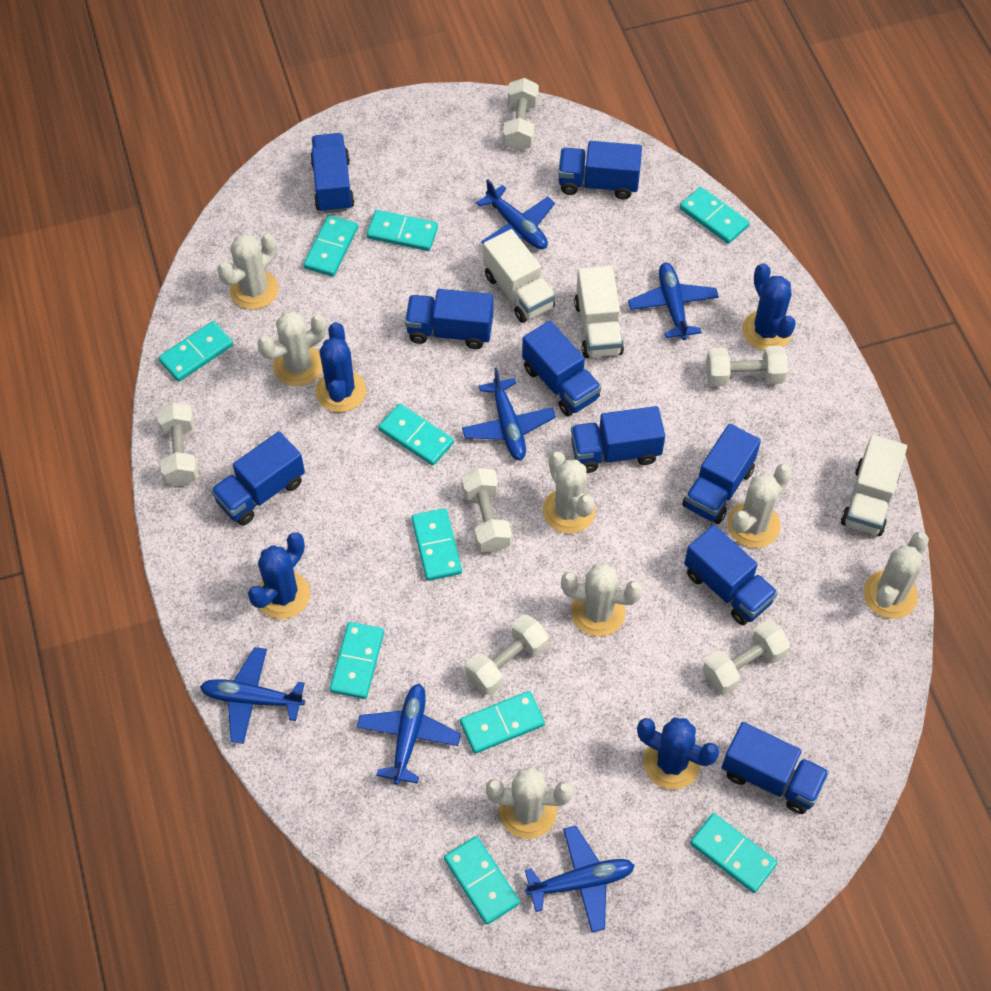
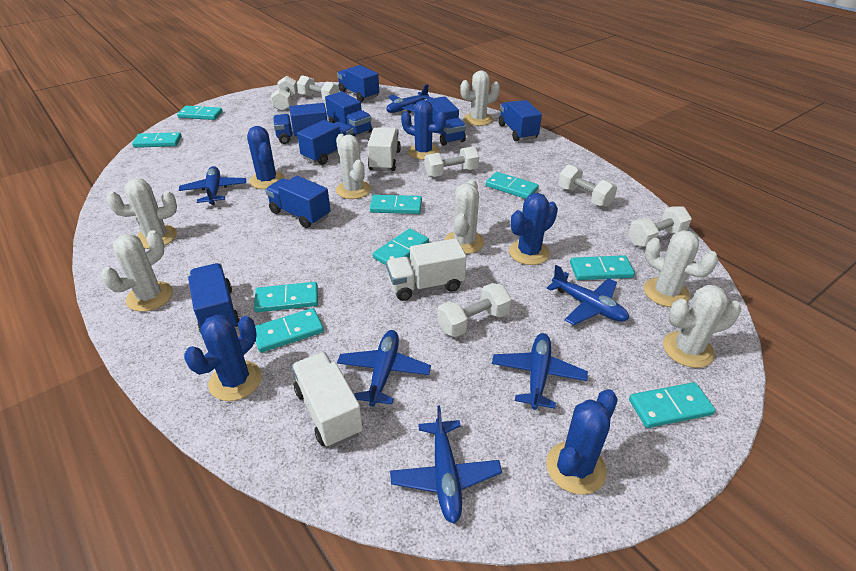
blue cactus: [248,532,310,619] [315,322,366,412] [637,718,719,790] [742,263,796,351] = 4 -> [184,315,262,401] [247,126,285,189] [401,100,446,160] [509,193,558,265] [546,389,618,495] = 5
blue truck: [211,431,305,526] [310,133,354,213] [405,289,493,349] [522,321,601,416] [558,141,642,200] [571,406,665,473] [683,424,761,524] [684,525,778,625] [722,722,829,814] = 9 -> [188,263,240,333] [265,176,331,228] [273,103,327,144] [297,120,354,165] [325,91,372,137] [337,65,379,102] [426,96,466,146] [498,100,542,141] = 8
turquoise domino: [158,321,233,382] [303,215,358,277] [330,622,384,699] [367,210,438,251] [378,404,454,466] [411,508,462,581] [444,836,520,925] [460,691,545,754] [680,187,750,244] [690,813,778,893] = 10 -> [132,132,182,148] [177,106,223,120] [254,282,318,312] [255,308,324,353] [370,195,422,214] [373,229,429,265] [486,172,539,199] [570,255,635,280] [629,382,716,428] = 9

